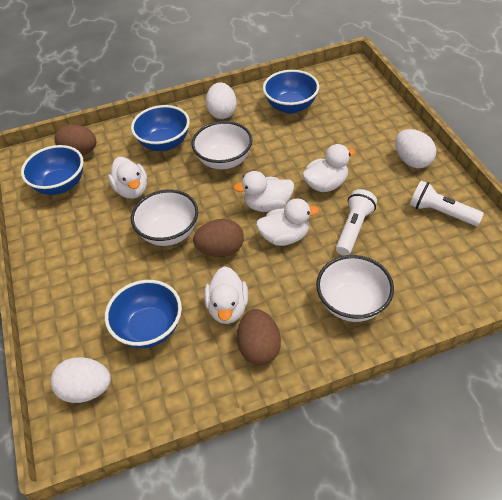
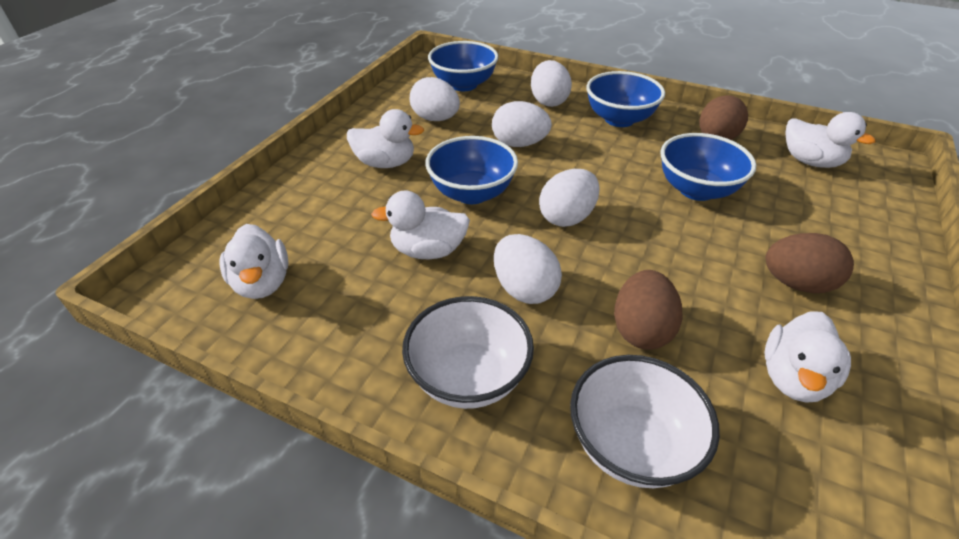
white bowl: [131,190,198,246] [192,121,253,169] [316,255,394,322] = 3 -> [402,296,534,409] [570,355,720,488] = 2
white egg: [51,357,111,403] [206,82,237,119] [395,129,436,168] = 3 -> [410,77,460,121] [492,101,552,147] [494,234,562,304] [531,60,572,107] [539,169,600,227] = 5
white flashlight: [336,189,377,256] [410,180,484,226] = 2 -> none = 0

